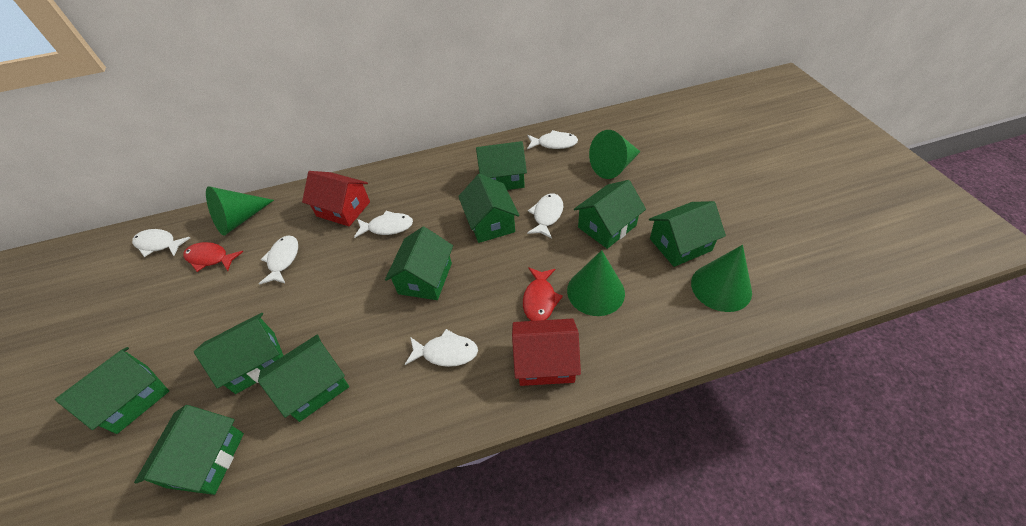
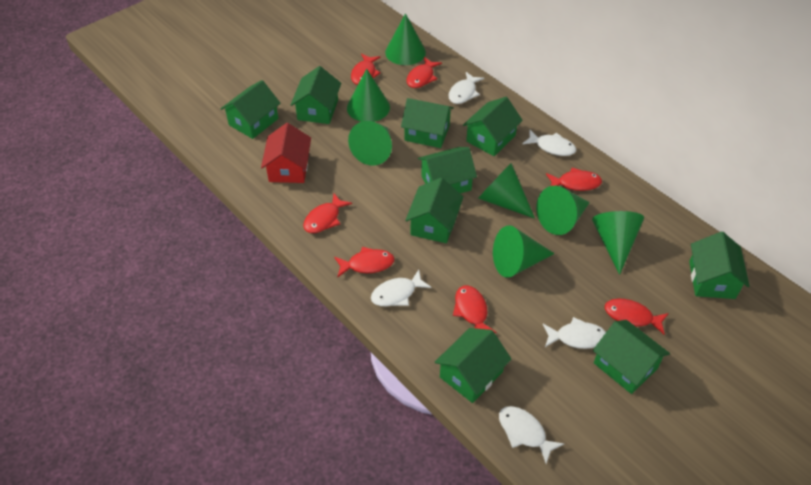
green cone: [206,186,274,236] [567,250,625,316] [589,130,641,179] [691,245,752,312] = 4 -> [347,69,390,122] [348,121,392,166] [385,13,426,65] [478,163,535,219] [493,225,555,278] [536,186,590,235] [592,211,644,275] = 7
red fish: [184,242,243,272] [523,267,563,321] = 2 -> [303,193,352,233] [334,247,395,277] [351,53,381,85] [407,57,442,88] [453,285,497,333] [546,168,602,191] [605,299,669,335] = 7
red house: [302,171,370,227] [512,318,581,386] = 2 -> [261,123,311,183] = 1
white fish: [132,229,190,257] [259,235,298,285] [354,211,413,238] [405,329,478,367] [527,130,578,149] [527,194,563,239] = 6 -> [371,270,432,306] [448,72,484,104] [499,406,564,464] [522,130,576,156] [543,317,606,349] = 5

